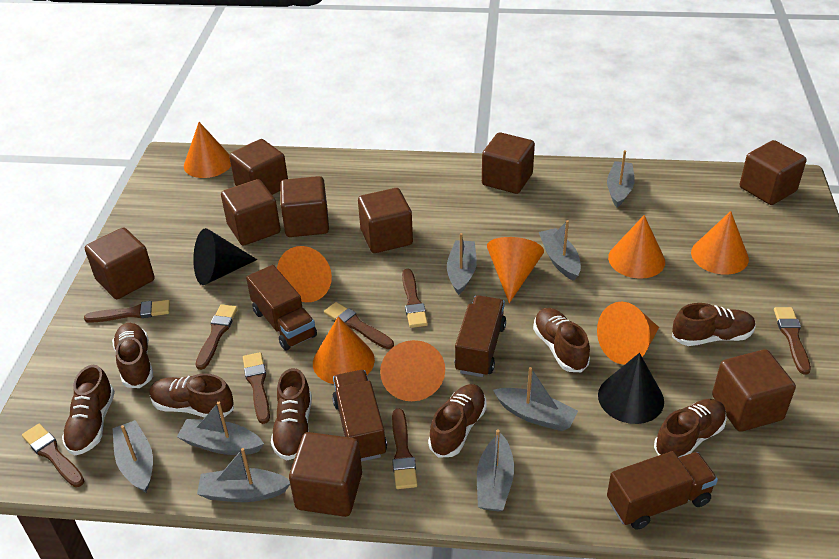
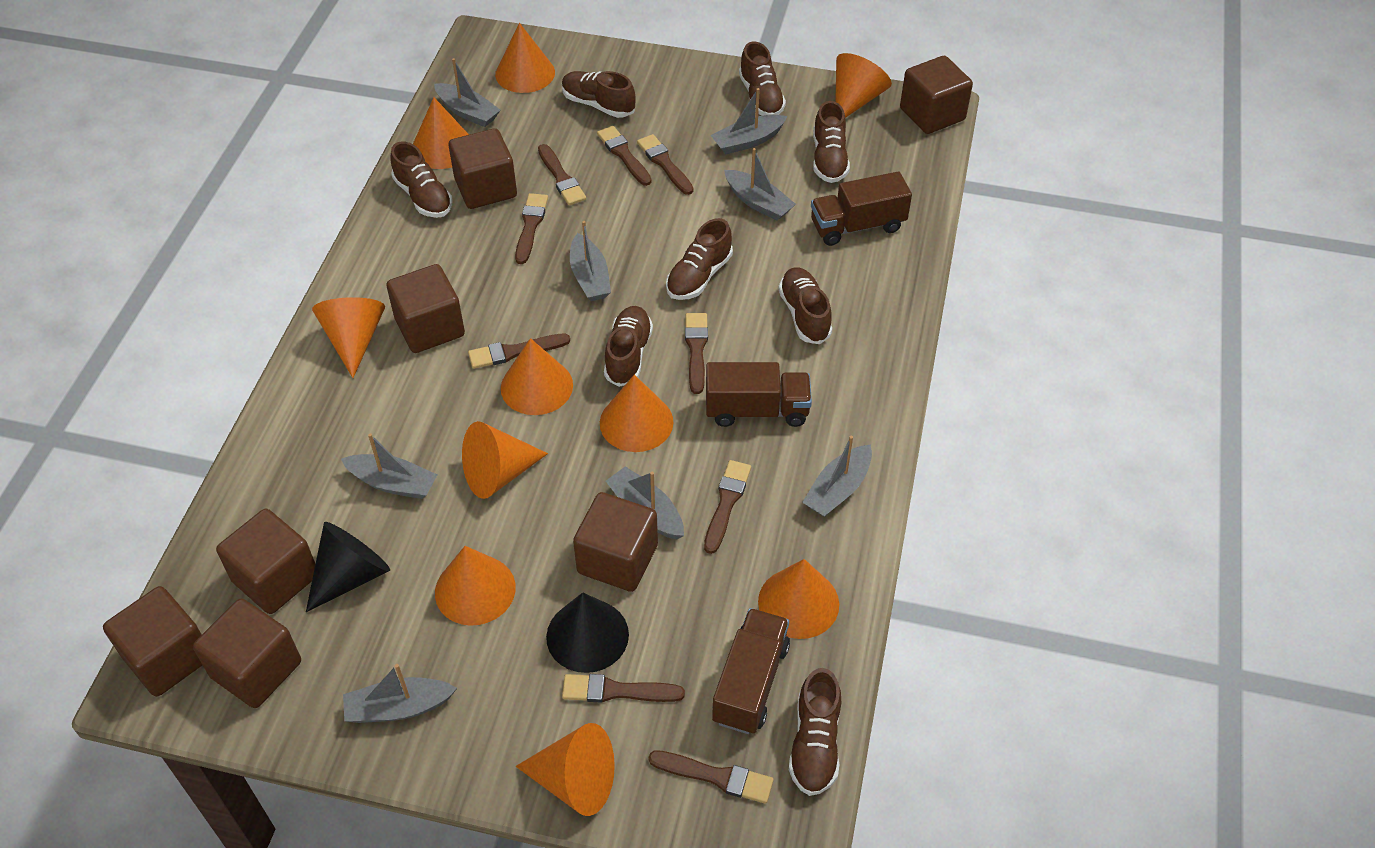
brown brush: [22,423,84,487] [84,300,170,323] [196,304,238,370] [243,352,270,424] [324,302,394,349] [392,409,417,489] [402,269,428,328] [774,307,811,375] = 8 -> [468,334,570,369] [515,193,548,264] [538,144,586,205] [562,674,685,703] [597,126,652,186] [637,134,694,195] [648,750,774,804] [685,313,708,394] [704,460,751,554] = 9
brown cube: [85,227,155,299] [221,179,281,246] [229,139,288,195] [280,176,329,237] [289,432,362,517] [358,188,413,253] [482,132,535,194] [712,349,796,432] [740,140,806,205] = 9 -> [103,586,202,697] [193,599,301,708] [216,509,315,614] [387,264,465,353] [449,128,517,209] [573,492,658,592] [900,56,973,134] = 7
brown truck: [246,265,317,350] [332,370,387,461] [454,295,506,377] [607,451,718,530] = 4 -> [706,362,812,427] [712,608,790,734] [811,172,912,246] = 3
orange cone: [184,122,231,178] [277,246,332,302] [313,317,375,384] [380,340,445,401] [487,237,544,303] [597,302,659,365] [608,215,665,279] [691,211,749,275] = 8 -> [312,297,385,378] [413,97,469,169] [435,546,516,626] [462,421,548,499] [495,23,555,93] [501,338,573,415] [516,723,615,816] [600,375,673,452] [758,559,839,639] [835,53,892,118] = 10

